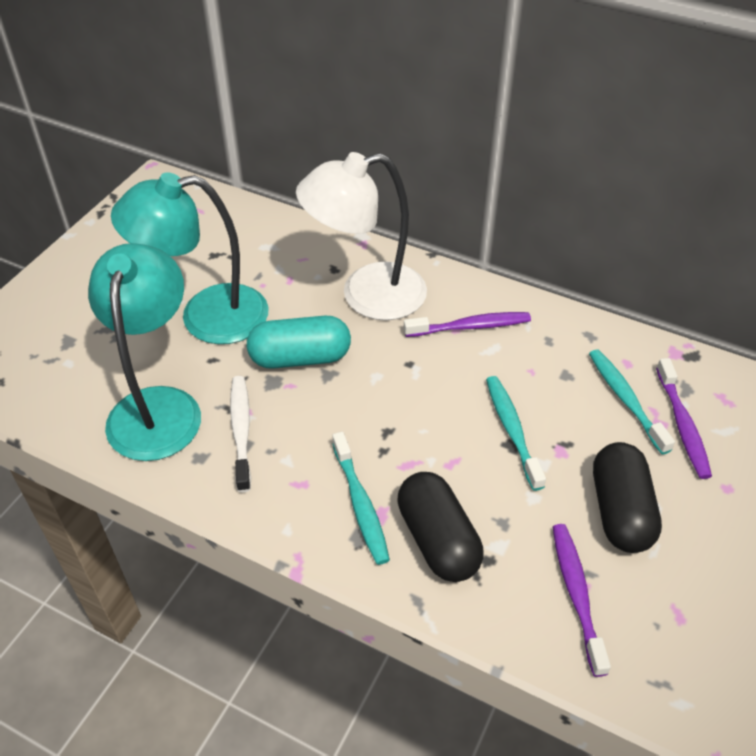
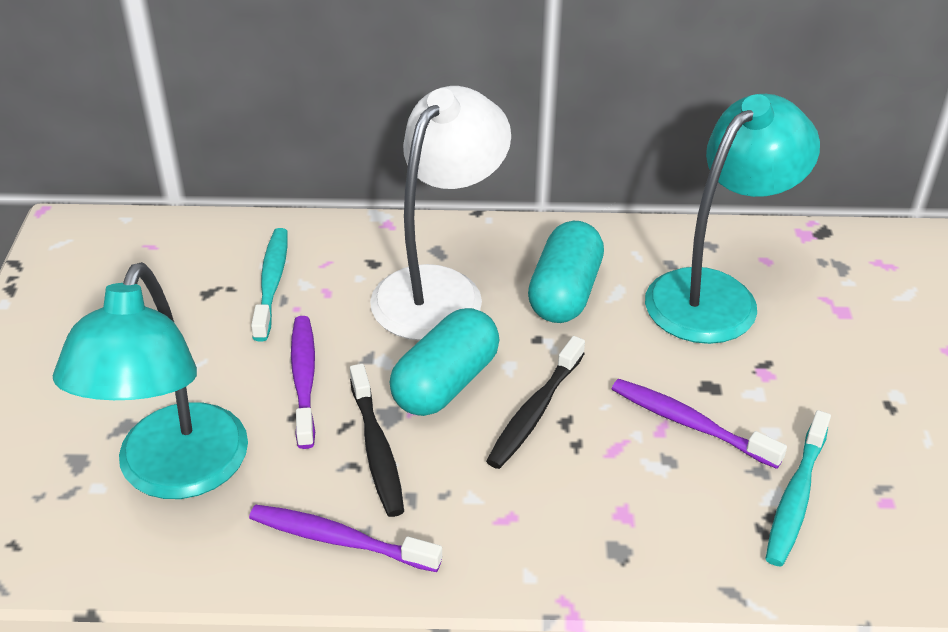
black capsule: [397,472,484,582] [593,442,662,553] = 2 -> none = 0
black toothbrush: none = 0 -> [350,364,404,517] [486,336,585,469] = 2
turquoise capsule: [247,316,351,369] = 1 -> [390,308,500,416] [528,221,604,323] = 2
turquoise toothbrush: [332,432,390,565] [486,376,546,491] [589,349,675,454] = 3 -> [251,228,288,341] [765,410,831,566] = 2
white toothbrush: [230,376,251,492] = 1 -> none = 0

